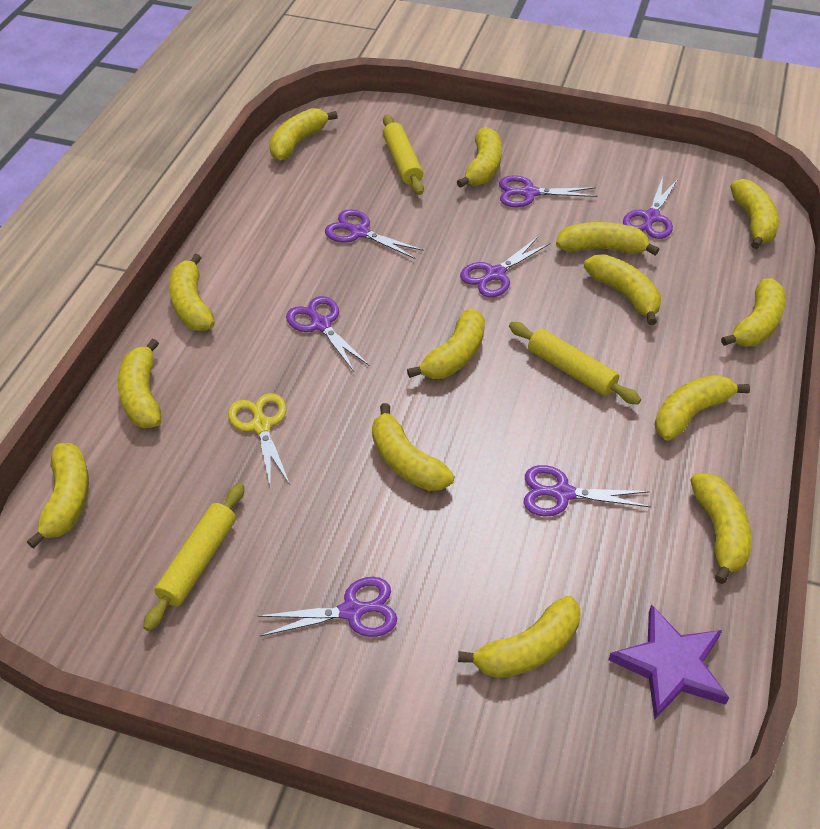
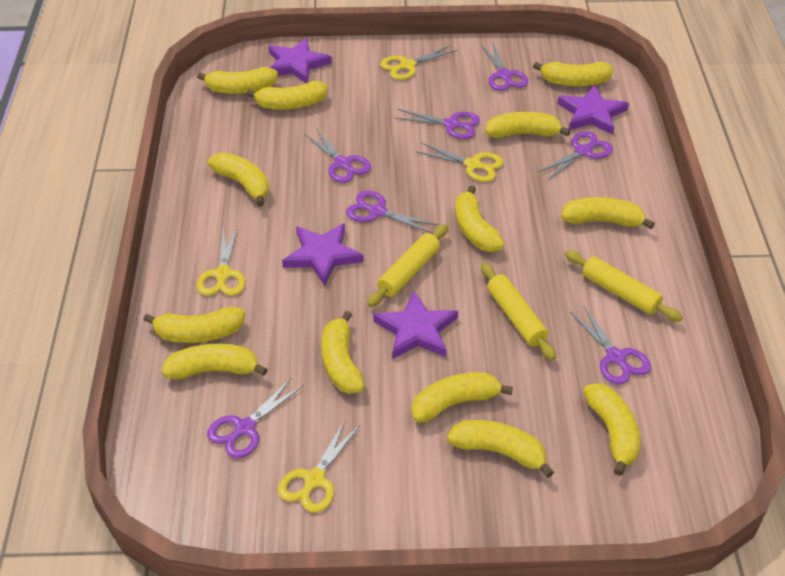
purple star: [608,604,729,720] = 1 -> [268,38,332,83] [282,223,364,286] [373,291,458,359] [557,85,629,135] = 4
yellow banana: [27,443,89,549] [118,339,161,428] [169,254,215,331] [269,108,338,161] [372,403,454,491] [407,308,485,379] [457,127,502,188] [458,596,581,678] [556,222,659,256] [584,254,661,325] [655,375,750,441] [690,473,752,584] [721,278,786,347] [730,179,779,249] = 14 -> [144,307,245,343] [162,344,268,380] [197,67,278,94] [208,153,269,207] [246,81,328,110] [322,311,365,394] [412,372,513,422] [447,420,554,478] [455,186,504,252] [485,112,571,138] [533,62,613,86] [561,197,655,229] [583,383,640,476] = 13
yellow scissors: [228,393,290,489] = 1 -> [197,226,245,296] [278,420,360,513] [380,45,457,80] [415,143,503,182] = 4

